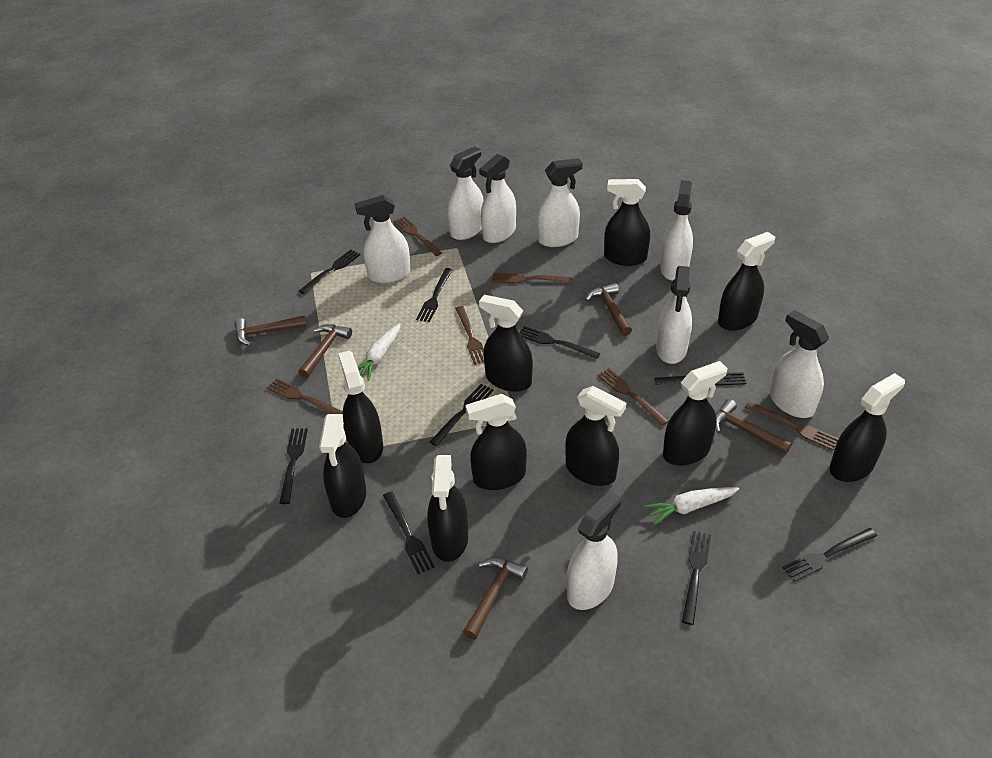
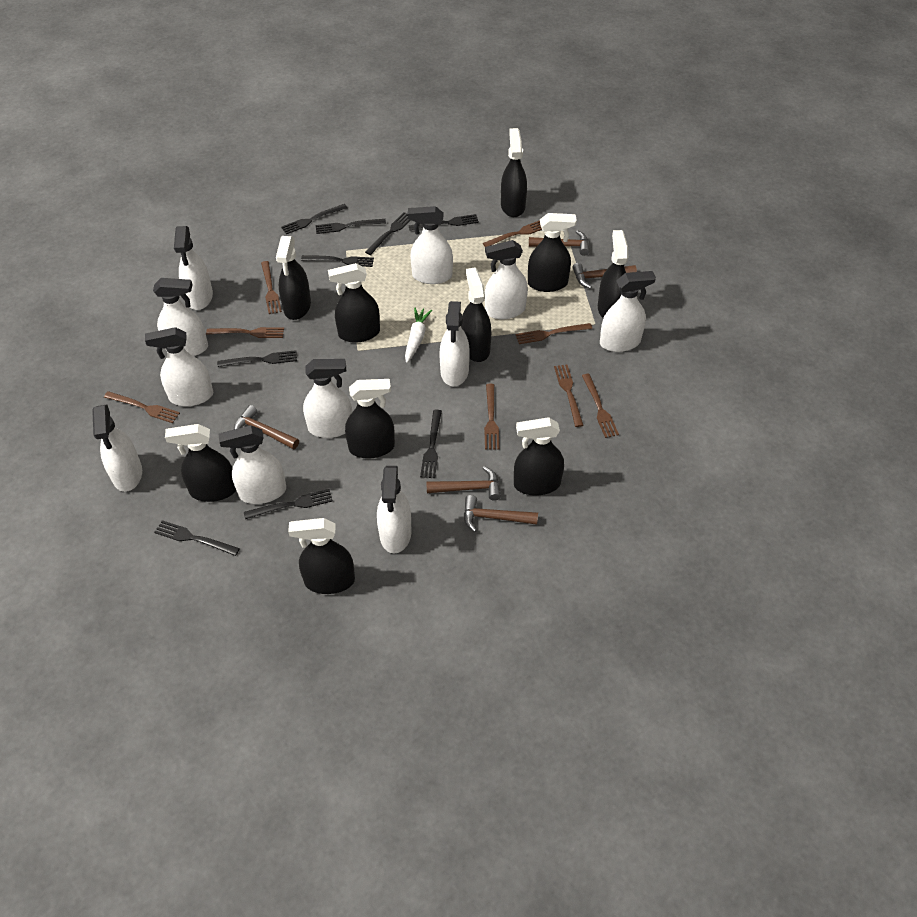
brown fork: [267,378,343,414] [394,216,442,256] [455,306,484,365] [492,273,572,283] [597,368,669,426] [744,401,839,450] = 6 -> [104,391,180,423] [206,327,284,338] [261,261,282,314] [483,220,542,247] [484,384,499,449] [516,323,592,344] [554,365,584,427] [582,374,619,438] = 8
white carrot: [358,323,401,381] [644,487,739,525] = 2 -> [405,308,432,363] = 1
white spray bottle: [355,195,411,283] [448,146,484,240] [479,154,516,243] [537,158,583,247] [567,490,621,610] [656,266,692,364] [660,180,693,281] [770,310,829,418] = 8 -> [92,405,142,492] [145,327,213,406] [153,278,208,356] [174,226,213,310] [218,425,286,504] [303,359,352,438] [377,466,412,553] [408,206,453,284] [440,301,470,386] [485,240,528,319] [600,271,656,352] = 11

